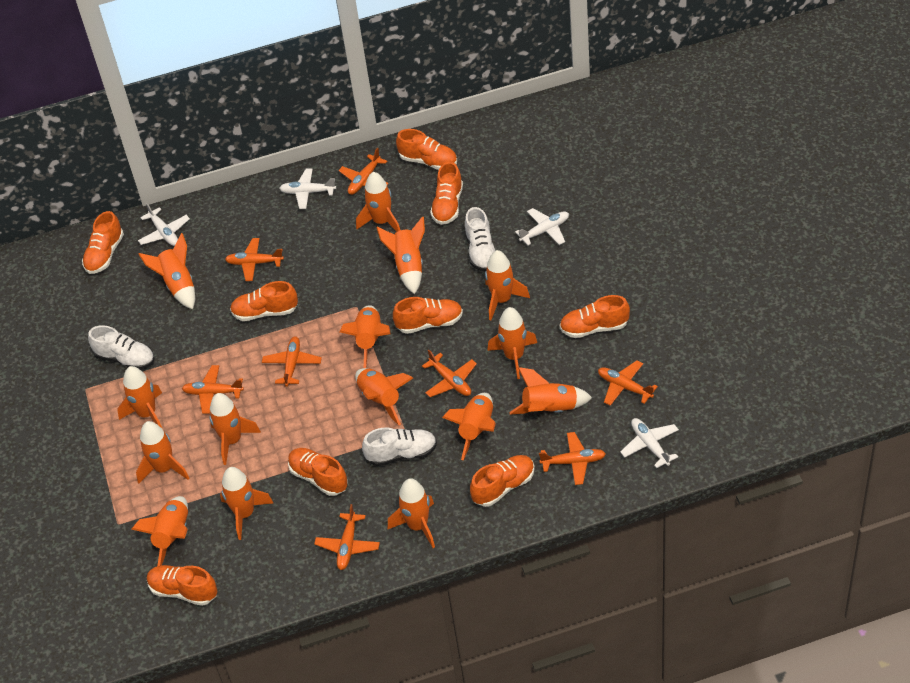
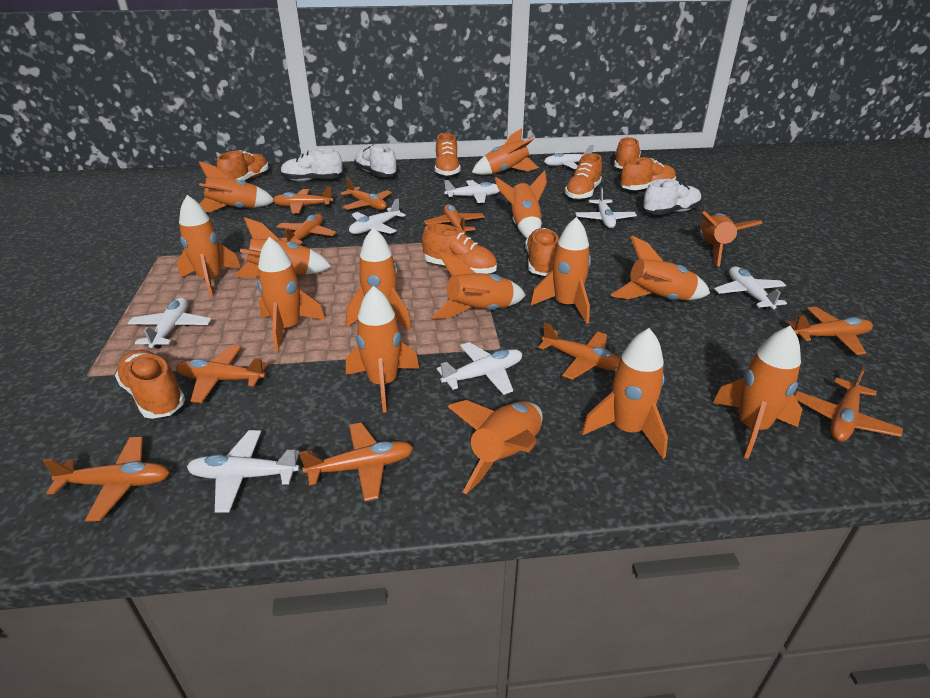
orange plane: [182,365,244,414] [225,238,284,281] [262,336,322,387] [314,504,380,570] [339,148,389,195] [422,350,477,397] [539,432,606,485] [598,360,658,406] = 8 -> [43,437,170,522] [176,345,268,403] [273,187,333,213] [277,214,337,245] [299,422,413,502] [340,178,392,210] [424,204,485,234] [538,322,621,380] [787,307,873,355] [795,367,903,442] = 10
orange shoe: [82,211,124,274] [147,565,217,606] [230,281,298,321] [288,448,348,496] [393,297,463,334] [396,129,457,170] [430,162,463,225] [470,455,535,507] [560,295,630,338] = 9 -> [115,350,186,419] [217,150,269,181] [422,224,497,274] [435,133,460,177] [525,228,559,276] [565,153,602,200] [614,137,641,169] [620,157,676,190] = 8
white plane: [138,203,190,246] [279,169,336,209] [515,208,569,245] [620,418,679,468] = 4 -> [128,297,211,348] [187,430,299,513] [349,199,406,234] [437,342,522,395] [444,180,500,203] [544,145,594,169] [575,188,637,228] [714,266,787,310] = 8

